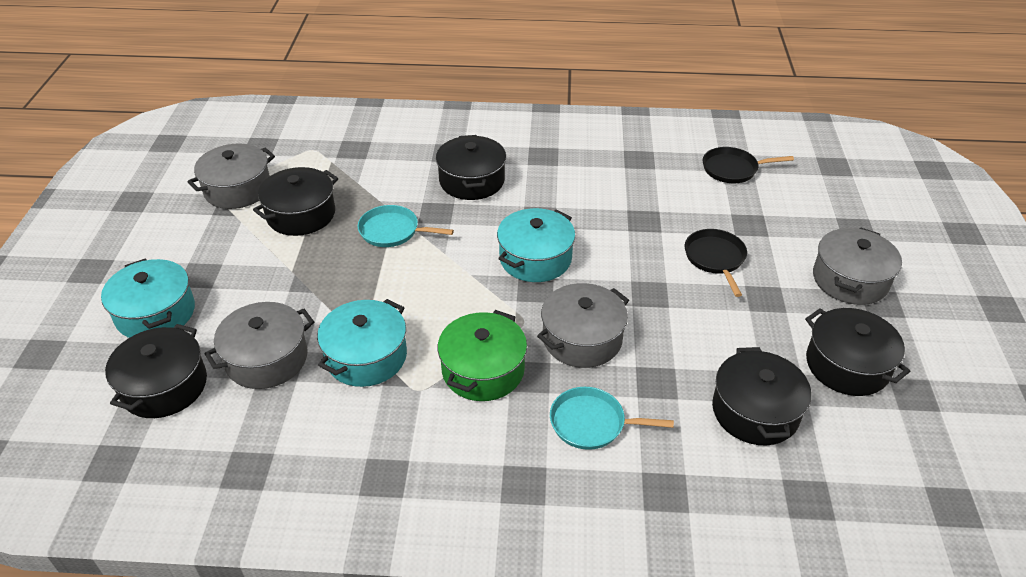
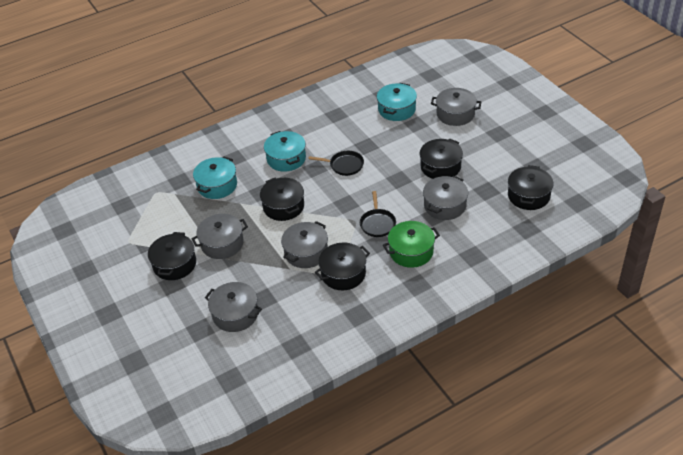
grey pot: [187,144,275,209] [204,302,314,389] [537,283,629,368] [813,227,902,305] = 4 -> [191,214,248,259] [205,282,262,332] [281,221,328,268] [423,176,468,220] [431,88,481,126] = 5
turquoise pan: [358,205,454,247] [550,387,674,450] = 2 -> none = 0

